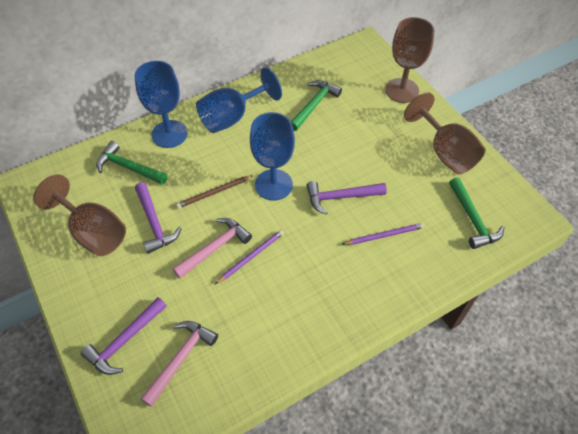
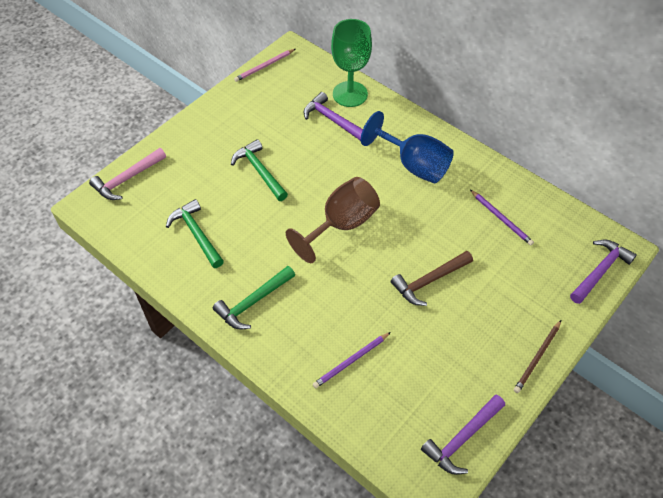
blue goblet: [135,61,188,148] [196,67,282,133] [250,112,295,201] = 3 -> [361,111,454,184] = 1
brown goblet: [34,174,126,256] [385,17,434,103] [404,92,486,174] = 3 -> [286,177,380,263] = 1
brown hammer: none = 0 -> [391,251,473,306] = 1
green goblet: none = 0 -> [331,19,372,107] = 1
pink hammer: [140,321,218,407] [173,218,252,278] = 2 -> [89,148,166,200] = 1
pink pencil: none = 0 -> [234,49,295,82] = 1

